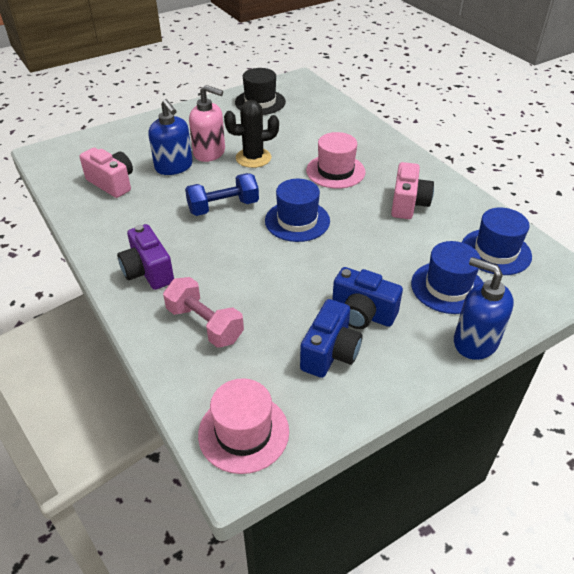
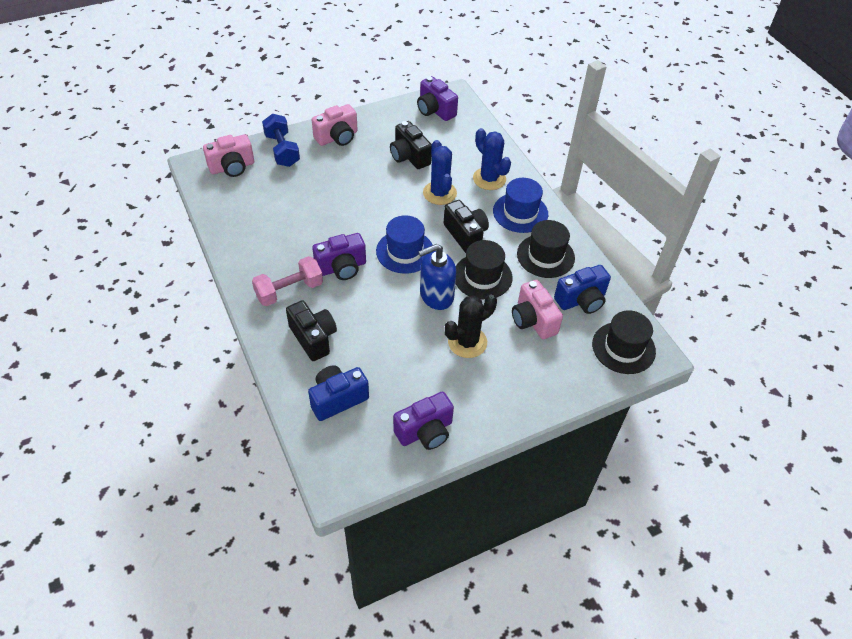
black camera: none = 0 -> [286,300,337,361] [390,121,432,169] [444,200,489,253] = 3
black hat: [235,68,286,115] = 1 -> [455,240,513,300] [517,220,575,278] [592,310,656,374] = 3
blue cactus: none = 0 -> [423,140,457,205] [473,128,511,190] = 2
blue hat: [265,179,330,242] [411,241,483,314] [462,208,532,275] = 3 -> [376,215,433,274] [493,178,548,233] = 2
blue soap dispenser: [149,99,193,175] [454,257,514,360] = 2 -> [418,244,456,310] = 1
pink camera: [80,148,133,198] [391,162,434,219] = 2 -> [203,134,254,177] [312,104,358,146] [512,280,563,339] = 3
pink hat: [198,378,289,474] [306,132,366,189] = 2 -> none = 0
pink soap dispenser: [189,85,225,162] = 1 -> none = 0
purple camera: [117,224,174,290] = 1 -> [312,233,366,280] [393,392,454,450] [417,76,458,121] = 3

